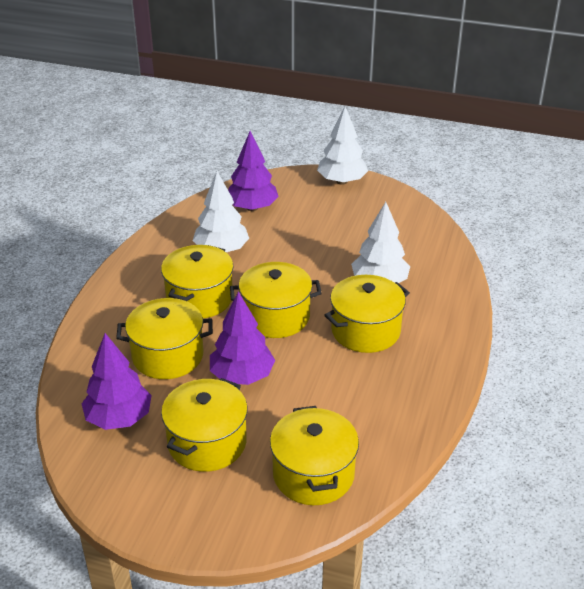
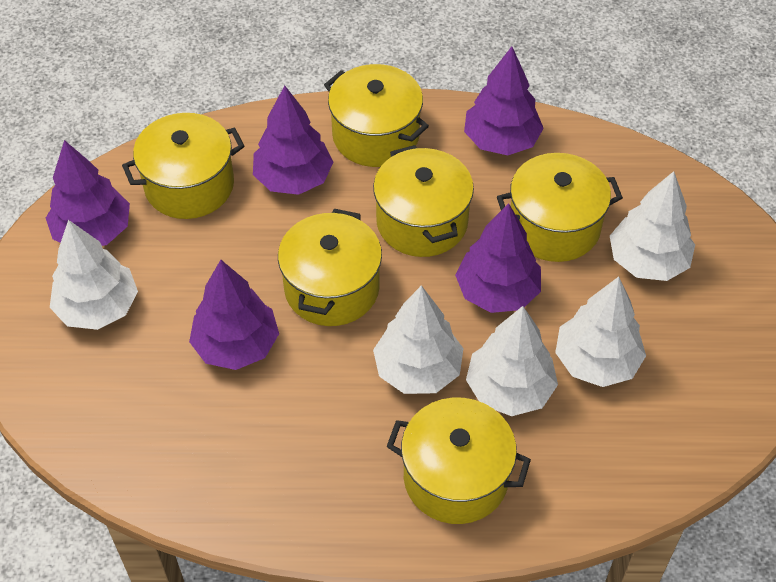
purple tree: [82,333,152,430] [210,292,275,385] [228,131,279,211] = 3 -> [46,140,130,246] [189,260,279,370] [253,85,333,195] [455,203,541,313] [464,46,544,155] = 5
white tree: [193,171,249,253] [317,107,368,185] [351,202,410,283] = 3 -> [50,220,138,330] [373,285,464,394] [466,306,558,416] [555,277,646,387] [610,171,695,281] = 5

